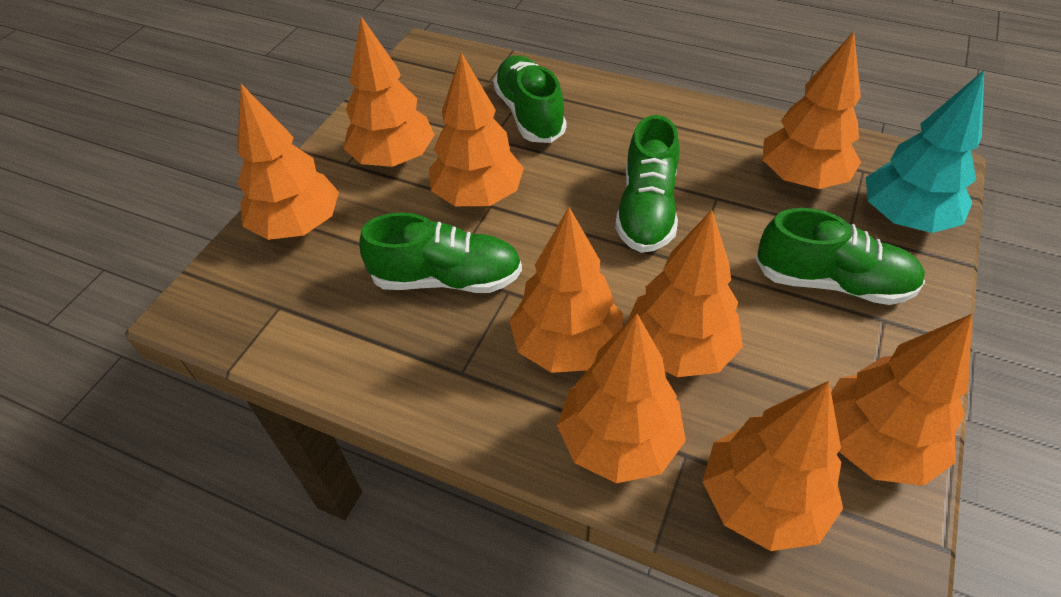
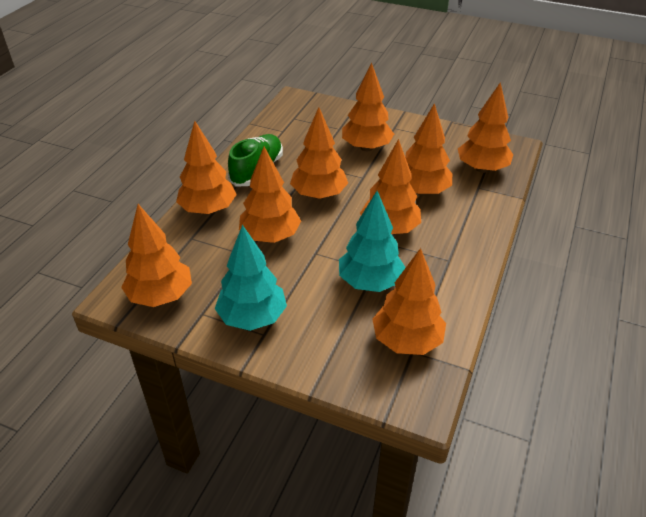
green shoe: [359,213,522,293] [493,55,567,143] [615,115,680,253] [755,208,925,305] = 4 -> [228,134,283,187] = 1
turquoise tree: [866,70,984,233] = 1 -> [215,225,287,331] [339,191,406,292] = 2

